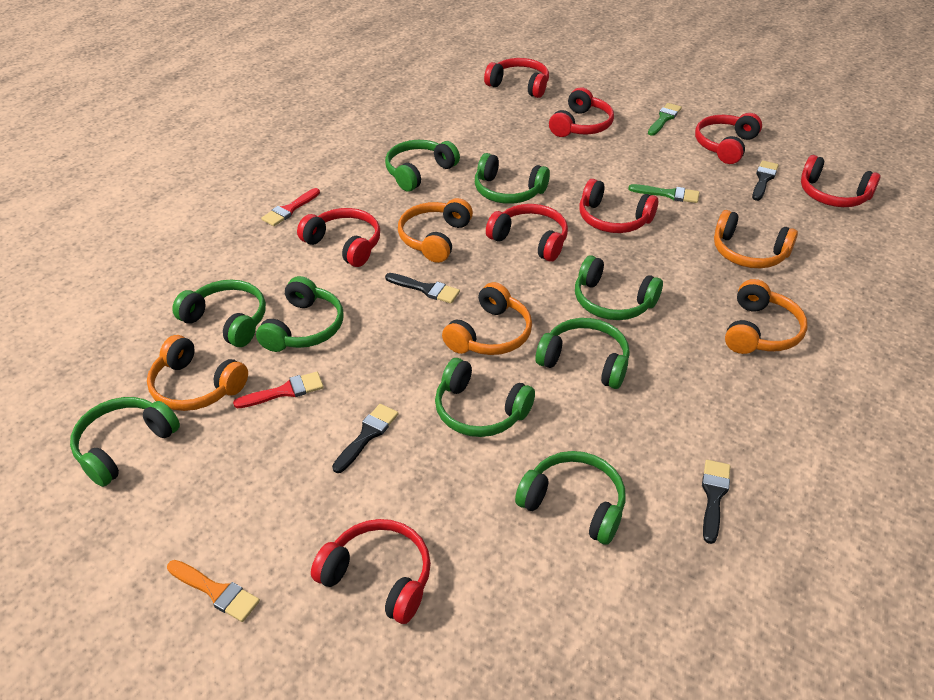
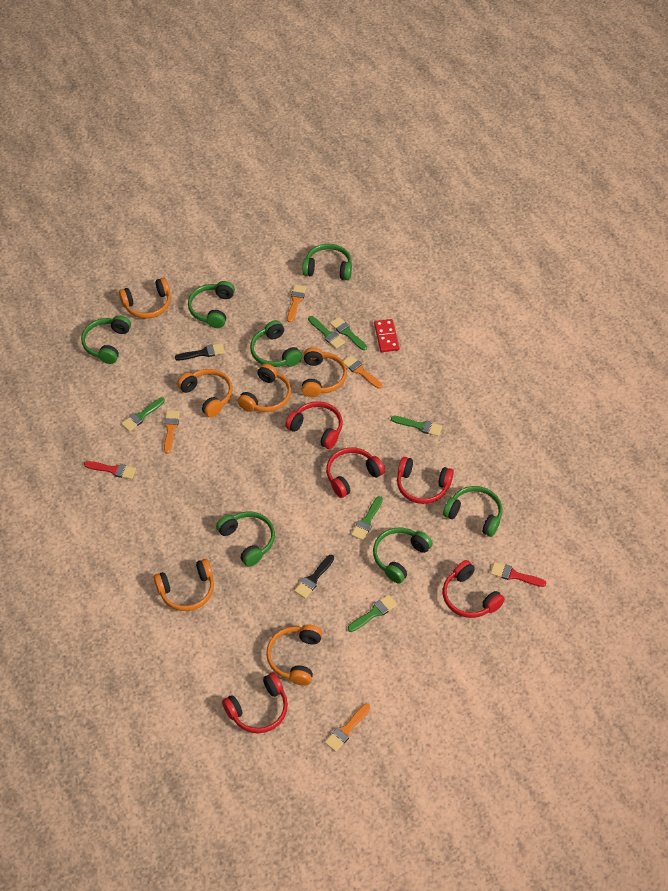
black brush: [332,404,398,473] [385,273,460,304] [702,460,730,544] [752,160,779,201] = 4 -> [175,343,225,361] [294,555,334,598] = 2
green brush: [628,184,700,203] [648,103,682,136] = 2 -> [121,397,165,432] [308,316,345,349] [330,317,367,351] [348,595,397,632] [351,496,383,540] [391,416,442,436] = 6
green headphones: [70,397,180,487] [172,280,266,347] [256,276,343,352] [385,140,460,191] [435,358,535,437] [475,153,550,204] [515,451,626,545] [536,318,630,389] [575,255,663,320] = 9 -> [81,315,131,364] [188,281,235,328] [216,512,275,567] [250,320,302,367] [302,244,352,280] [373,528,433,584] [443,486,502,537] = 7
orange brush: [167,560,260,622] = 1 -> [164,410,180,454] [287,284,307,323] [325,704,370,752] [343,355,382,389] = 4
orange headphones: [147,335,248,411] [398,198,473,263] [442,282,532,355] [714,210,798,268] [725,279,807,354] = 5 -> [119,277,171,319] [154,559,214,611] [177,369,232,417] [237,363,291,412] [266,624,323,686] [302,347,347,397] = 6
red domino: none = 0 -> [374,319,399,352] = 1
red headphones: [297,208,380,267] [311,519,431,624] [484,58,549,98] [486,204,568,262] [549,87,614,137] [580,179,658,233] [695,113,762,164] [801,155,880,207] = 8 -> [222,672,288,733] [285,401,343,449] [326,447,385,498] [397,457,454,504] [443,560,505,618] = 5

